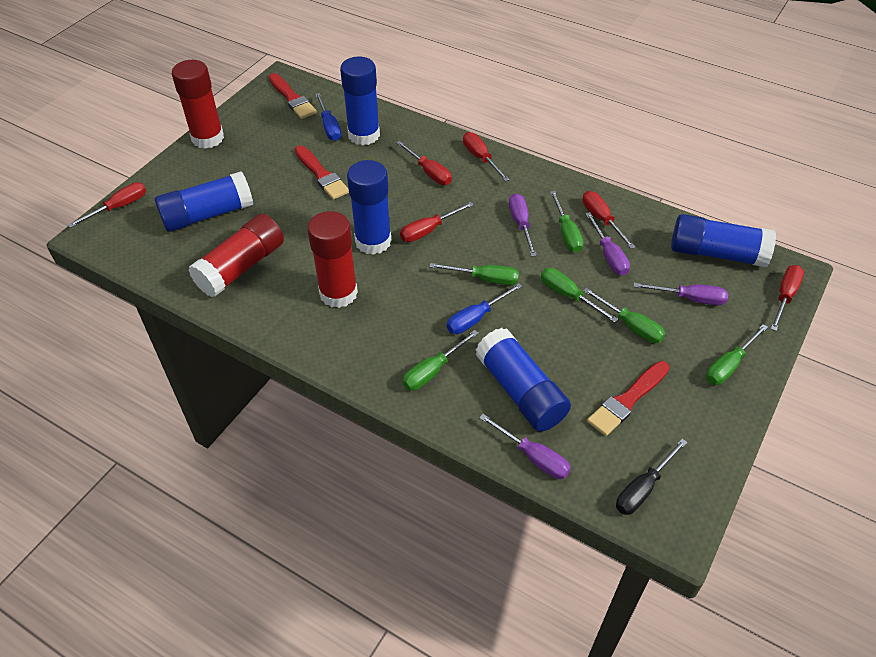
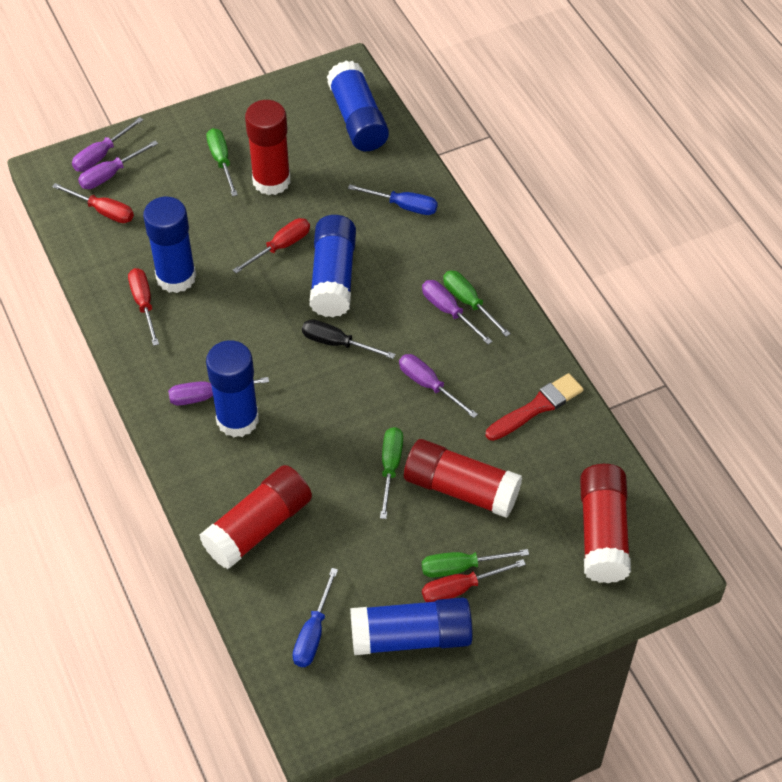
green screwdriver: [403,330,479,391] [429,263,519,285] [541,268,618,323] [550,191,584,253] [583,288,665,343] [706,324,768,385] = 6 -> [206,128,238,196] [380,427,403,519] [422,549,529,578] [443,270,511,337] = 4
purple screwdriver: [479,414,571,479] [509,193,537,257] [585,212,630,275] [634,283,728,305] = 4 -> [72,117,143,172] [78,140,158,189] [168,377,269,405] [399,354,478,418] [422,280,493,345] = 5
red brush: [269,73,317,119] [295,145,349,200] [587,361,670,436] = 3 -> [486,373,584,441] = 1
red glue stick: [172,60,224,149] [188,214,284,297] [307,211,358,308] = 3 -> [199,465,312,569] [245,100,291,195] [404,439,522,518] [580,464,631,583] = 4
red screwdriver: [68,182,146,228] [396,141,452,185] [400,202,474,242] [463,132,510,182] [583,191,635,249] [771,265,804,331] = 6 -> [52,183,134,223] [128,268,159,346] [233,218,310,274] [422,559,526,602] = 4

